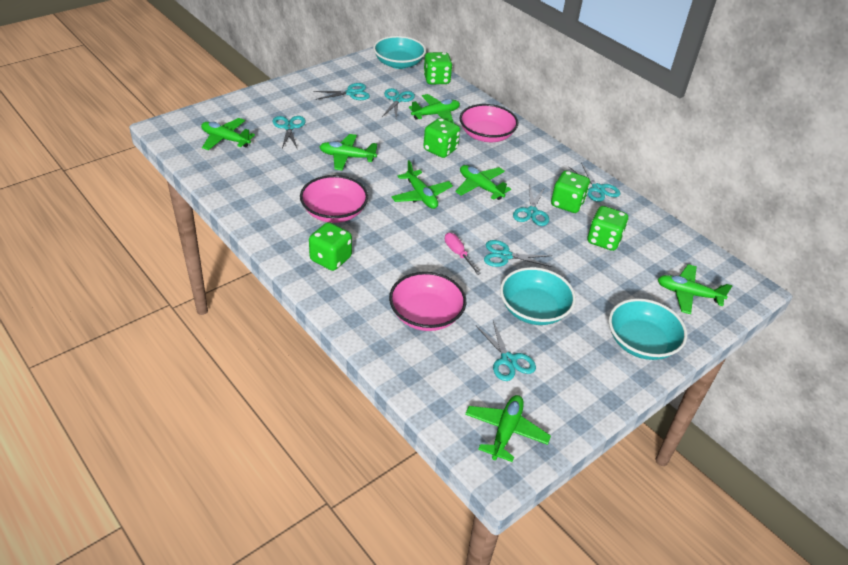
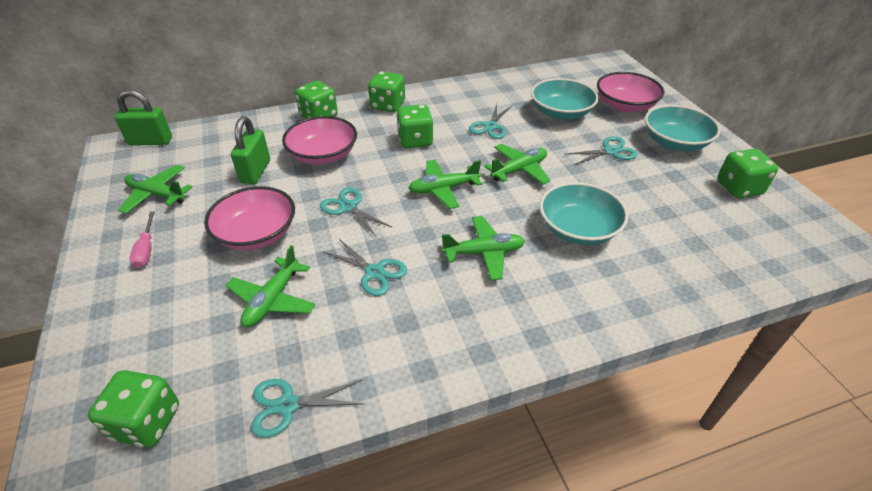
green padlock: none = 0 -> [115,90,172,146] [231,116,270,184] = 2
green plane: [201,118,255,150] [319,134,377,170] [391,160,453,209] [409,94,460,123] [455,165,511,200] [465,395,551,462] [658,264,733,314] = 7 -> [118,165,192,214] [225,245,316,327] [408,160,482,209] [441,216,525,280] [484,144,551,185] = 5
turquoise scissors: [273,116,306,150] [313,83,370,100] [382,88,415,118] [476,320,536,381] [484,240,552,267] [513,185,549,226] [569,163,620,202] = 7 -> [251,379,364,438] [320,187,393,237] [323,239,407,296] [469,104,513,139] [566,136,638,165] = 5

